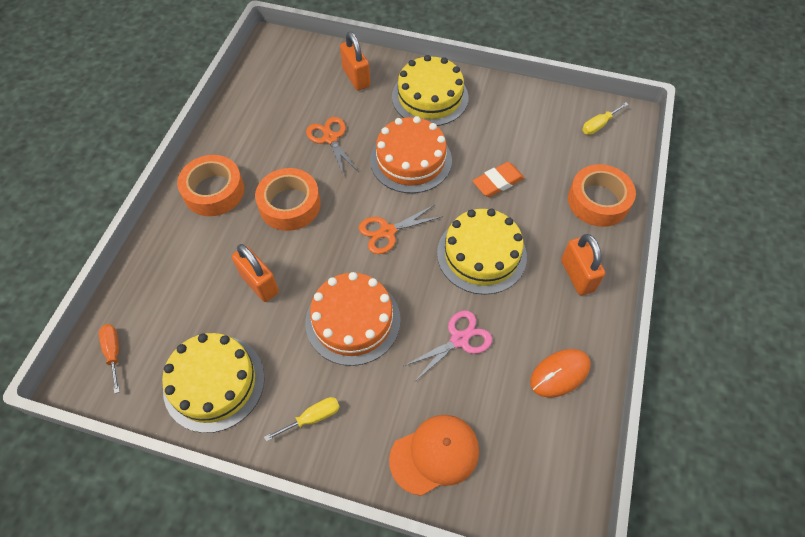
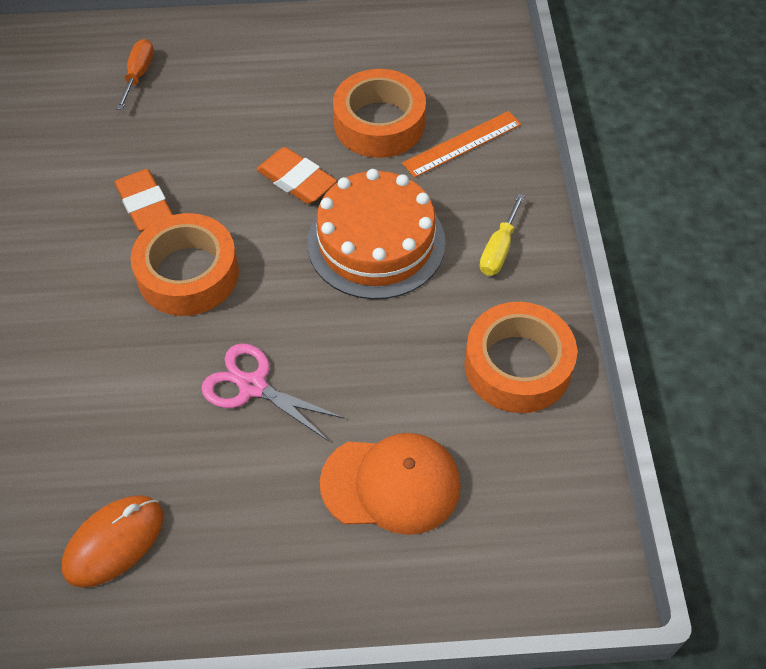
orange cake: [305,272,401,366] [370,116,452,193] = 2 -> [307,169,445,299] = 1
orange eraser: [473,162,524,197] = 1 -> [115,169,173,232] [256,147,337,204] = 2
orange padlock: [232,244,279,302] [340,31,370,90] [561,234,605,295] = 3 -> none = 0
orange ruler: none = 0 -> [402,111,521,178] = 1
orange scissors: [306,117,359,176] [359,205,443,254] = 2 -> none = 0
yellow cake: [162,333,265,433] [392,55,468,126] [437,209,527,295] = 3 -> none = 0
yellow screwdriver: [264,397,340,441] [582,102,629,135] = 2 -> [480,194,525,276] = 1

